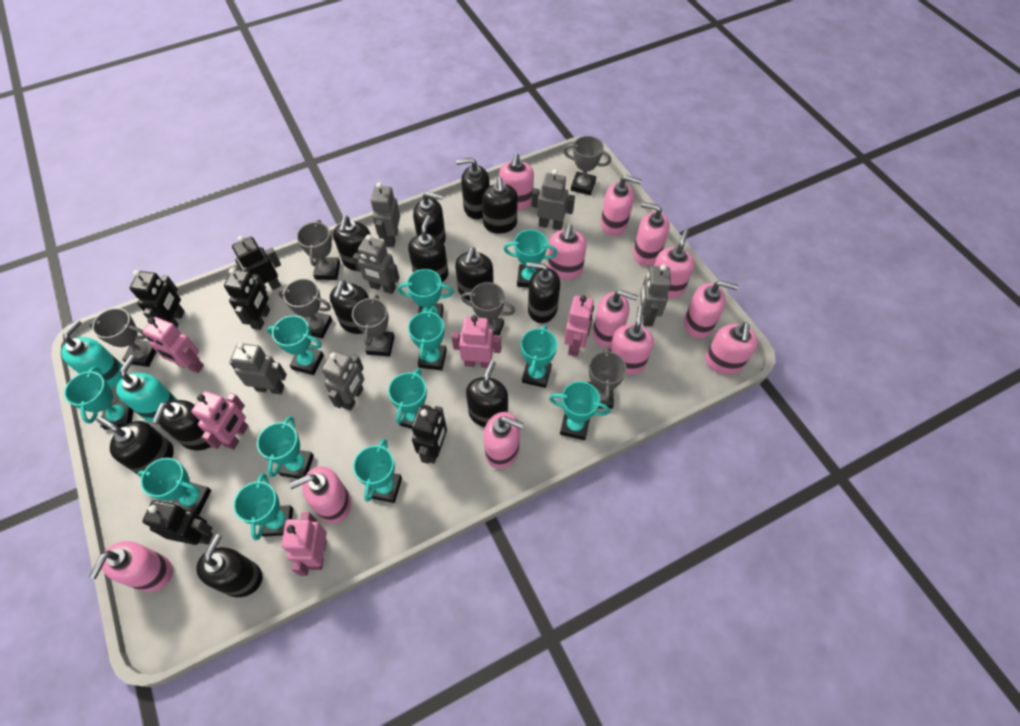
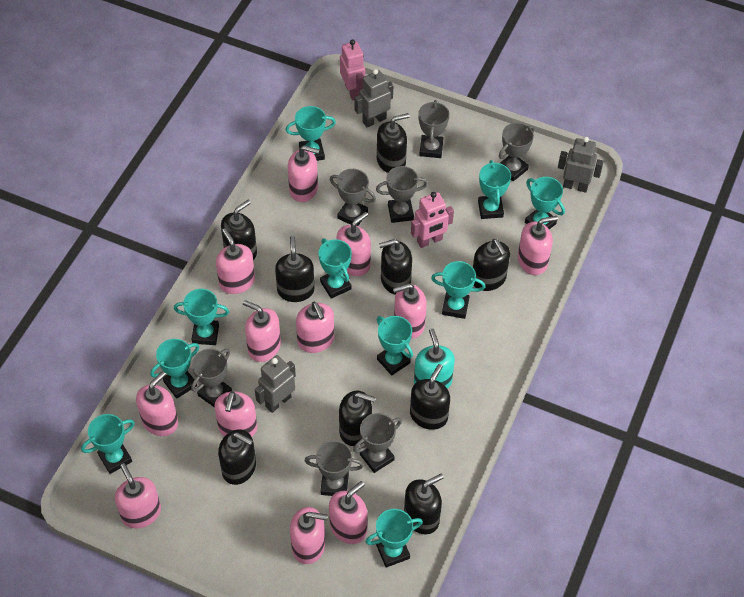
black robot: [130,270,185,328] [142,500,213,545] [224,268,270,330] [229,236,281,293] [411,406,447,464] = 5 -> none = 0
black soap dispenser: [96,416,174,475] [152,400,211,450] [196,534,262,597] [330,280,369,334] [333,216,371,271] [408,215,449,283] [413,192,446,244] [455,247,494,301] [456,158,490,219] [466,360,508,427] [482,177,518,233] [526,262,560,323] = 12 -> [218,429,256,485] [221,200,257,260] [275,236,314,302] [339,390,376,446] [377,113,410,173] [379,239,412,295] [404,474,444,534] [410,364,450,430] [473,239,510,291] = 9
grey robot: [229,343,287,394] [322,351,364,411] [353,235,399,294] [371,182,400,247] [531,169,575,230] [640,264,671,326] = 6 -> [255,355,296,413] [355,69,393,127] [558,137,604,193] = 3
pink robot: [142,317,204,373] [191,391,248,450] [281,512,327,576] [452,315,501,368] [564,295,594,356] = 5 -> [340,39,365,100] [411,192,454,248] = 2
turquoise soap dispenser: [61,320,123,388] [116,355,177,422] = 2 -> [414,328,455,389] = 1
turquoise trophy: [64,366,134,430] [138,458,211,515] [233,473,293,540] [257,416,314,479] [267,315,324,375] [353,439,402,503] [388,368,431,429] [398,269,454,318] [408,308,447,370] [504,230,557,287] [521,325,557,388] [549,381,610,440] = 12 -> [81,414,135,474] [150,339,200,399] [174,289,229,345] [286,106,336,161] [318,239,352,299] [366,509,423,568] [377,316,413,376] [431,261,486,319] [478,160,511,219] [525,177,565,229] = 10

